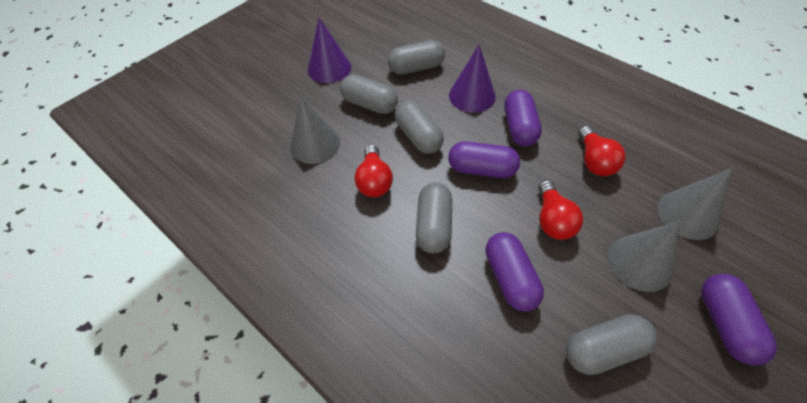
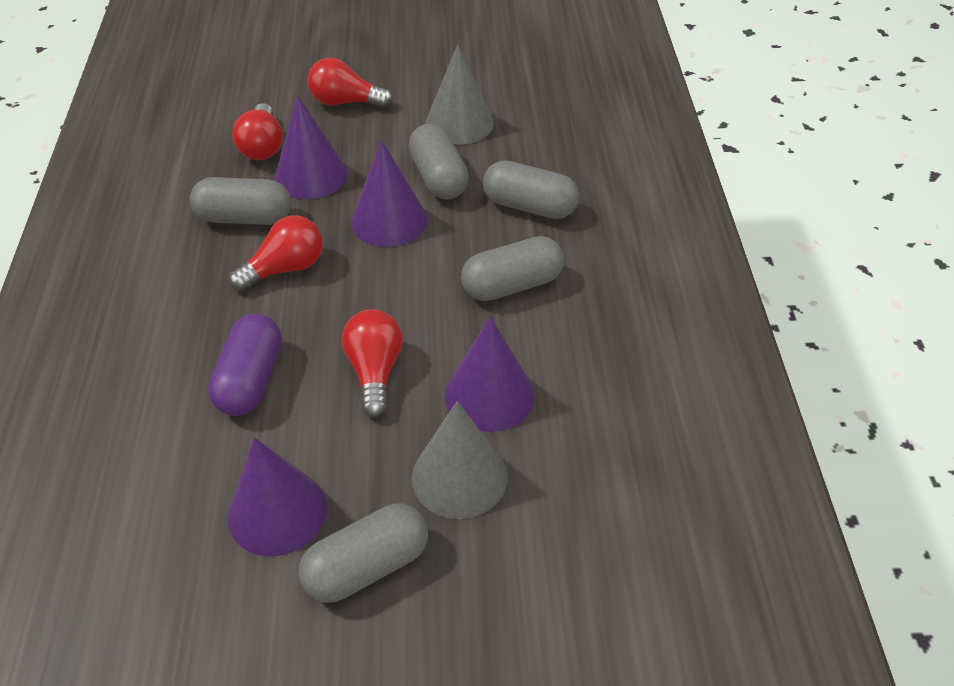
grey cone: [290,95,340,164] [608,221,680,292] [657,168,732,240] = 3 -> [412,401,508,519] [425,44,494,145] = 2
purple capsule: [448,141,520,178] [486,232,544,311] [504,90,542,146] [701,274,777,365] = 4 -> [208,314,282,416] = 1
purple cone: [308,18,351,83] [449,44,496,113] = 2 -> [228,438,327,556] [275,96,348,199] [351,140,427,247] [445,317,534,432] = 4
red light bulb: [355,145,393,197] [538,180,583,240] [578,126,626,176] = 3 -> [229,215,323,291] [232,103,283,160] [307,58,393,108] [342,309,403,417] = 4

